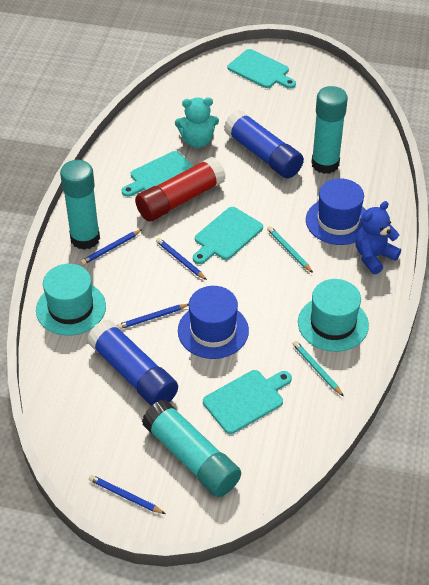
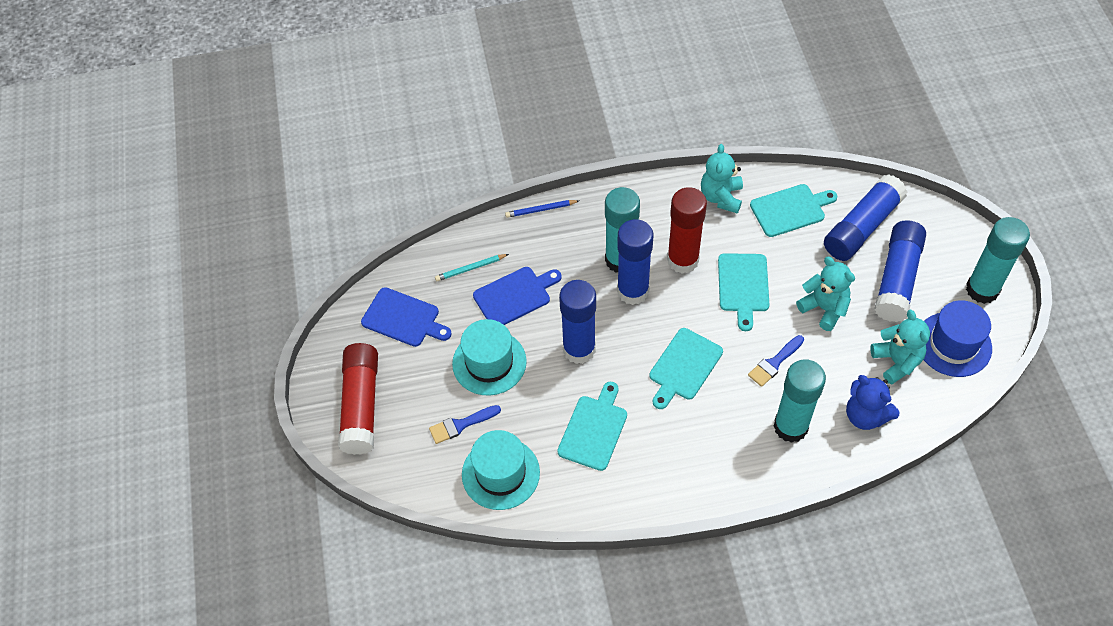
blue brush: none = 0 -> [429,405,501,444] [748,335,804,387] = 2
blue cutting board: none = 0 -> [361,287,452,347] [473,267,562,325] = 2
blue glue stick: [87,319,178,406] [224,110,304,178] = 2 -> [559,280,596,364] [617,219,653,305] [824,174,907,261] [874,220,926,322] = 4
blue hat: [178,286,249,359] [306,178,367,245] = 2 -> [924,300,992,377] = 1
blue pencil: [81,229,142,265] [89,475,165,514] [117,304,189,329] [156,238,207,280] = 4 -> [505,200,579,218] = 1
red glue stick: [135,157,226,222] = 1 -> [338,343,378,455] [667,187,707,274] = 2
turquoise pencil: [267,226,313,273] [293,341,344,397] = 2 -> [435,254,509,281] = 1
turquoise teddy bear: [175,97,219,148] = 1 -> [701,144,743,213] [796,257,855,331] [870,310,930,385] = 3

